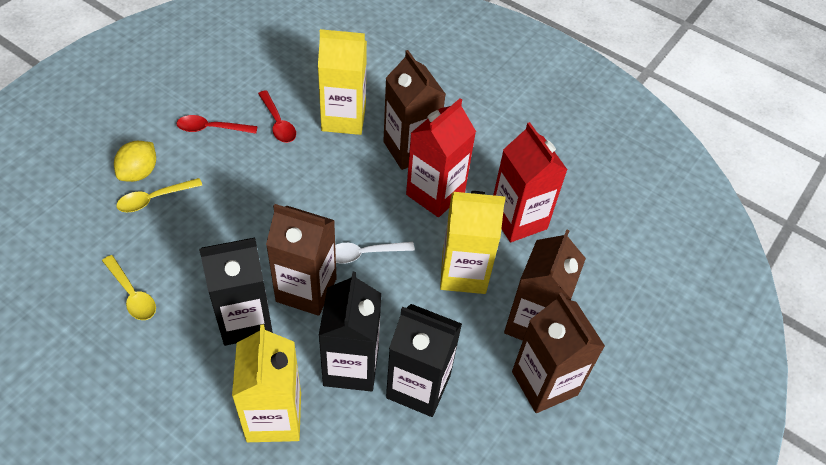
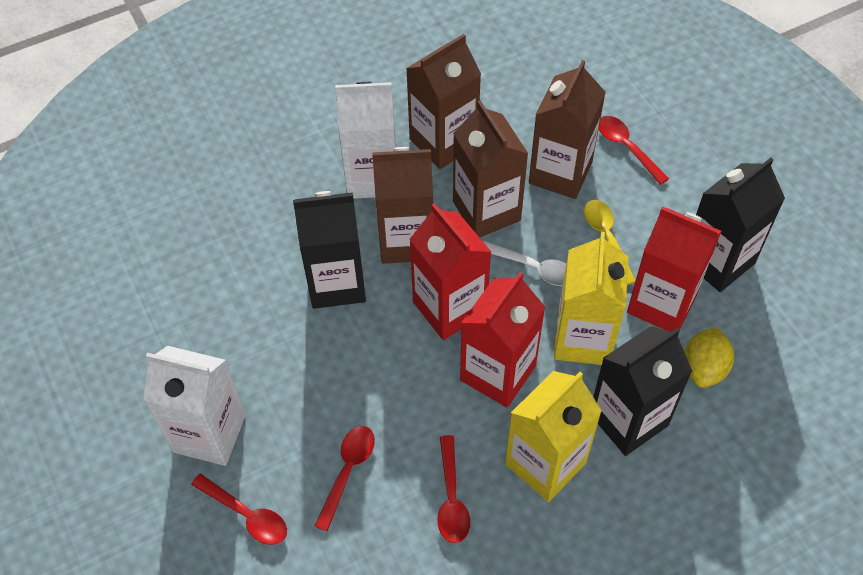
red carton: [406,98,476,217] [493,122,567,242] = 2 -> [409,203,491,340] [460,272,545,407] [627,206,721,332] = 3
red spoon: [177,115,257,134] [258,90,296,143] = 2 -> [191,473,287,545] [314,426,375,532] [437,435,470,543] [599,116,669,185] = 4
white carton: none = 0 -> [144,346,246,466] [335,82,396,199] = 2
yellow carton: [232,325,301,442] [318,29,367,135] [440,191,506,294] = 3 -> [505,371,602,502] [554,232,628,365] = 2
yellow spoon: [102,255,156,320] [116,178,202,212] = 2 -> [584,200,636,285] = 1

